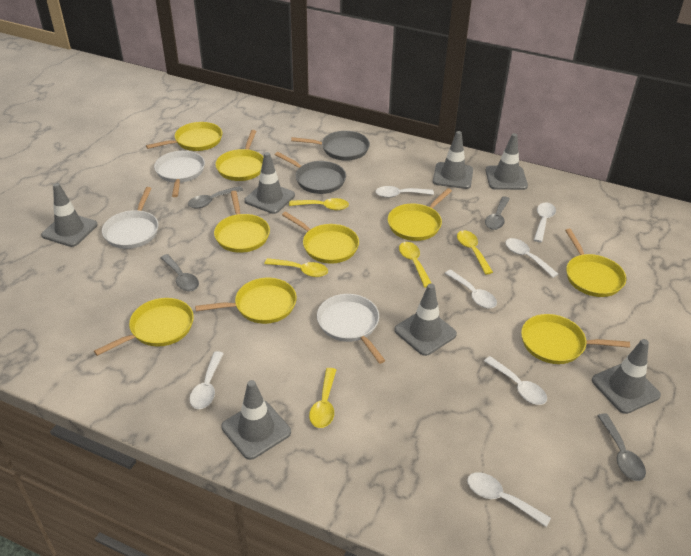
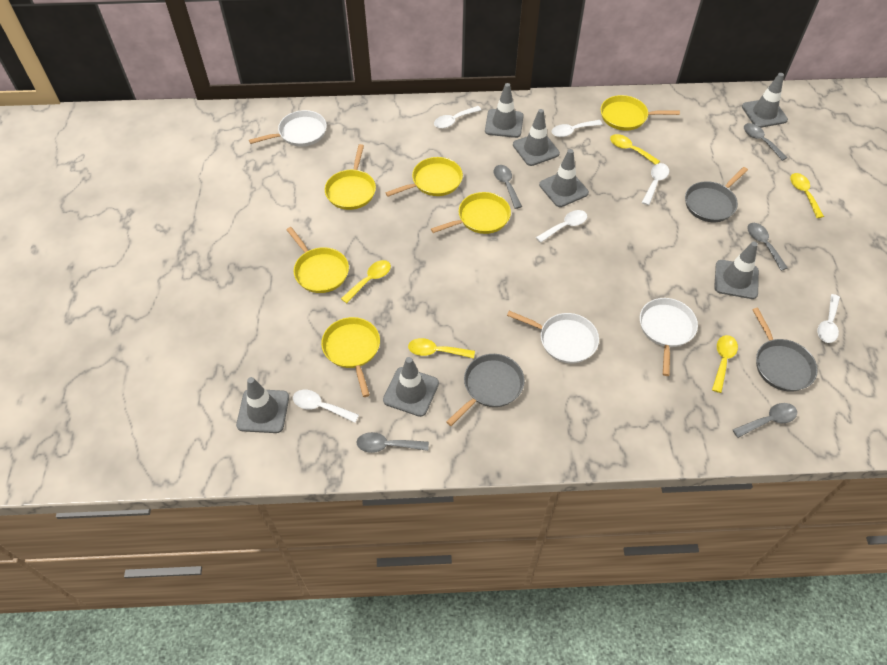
grey pan: [275,152,346,194] [291,131,370,161] = 2 -> [446,354,525,426] [685,167,748,222] [752,308,818,392] = 3
grey spoon: [160,254,199,291] [188,186,243,208] [485,196,510,230] [598,413,646,481] = 4 -> [356,432,429,453] [494,165,522,209] [733,403,797,438] [744,123,788,161] [747,223,788,271] = 5
white spoon: [189,351,224,409] [376,186,434,198] [445,270,497,308] [467,472,551,527] [484,356,547,405] [505,238,558,278] [534,202,556,242] = 7 -> [293,390,359,423] [434,106,481,129] [536,210,587,243] [551,120,602,137] [642,163,669,205] [817,294,840,343] = 6
yellow pan: [94,298,194,356] [146,122,222,151] [195,278,297,324] [214,191,270,253] [215,130,263,181] [282,211,359,264] [388,188,452,241] [521,314,630,364] [565,229,626,297] = 9 -> [286,227,349,293] [321,317,380,397] [325,144,376,210] [385,157,463,197] [431,192,511,234] [601,95,680,131] = 6

